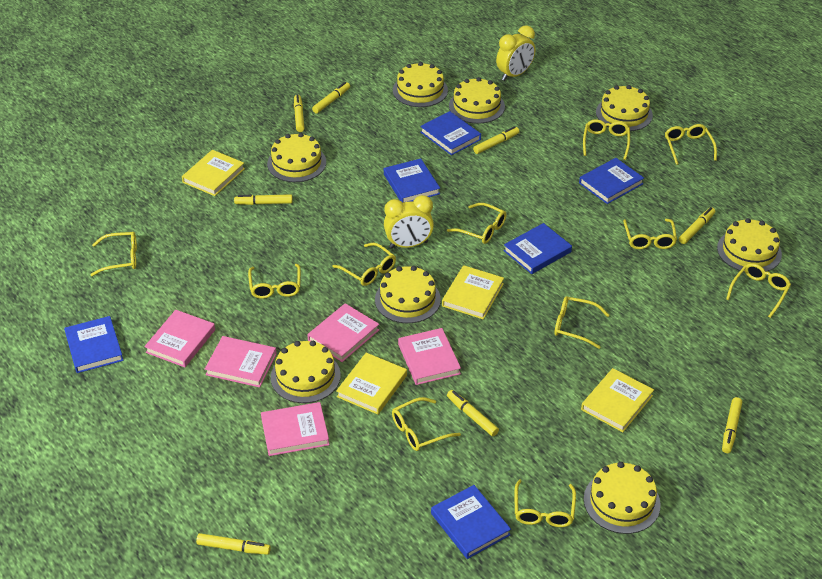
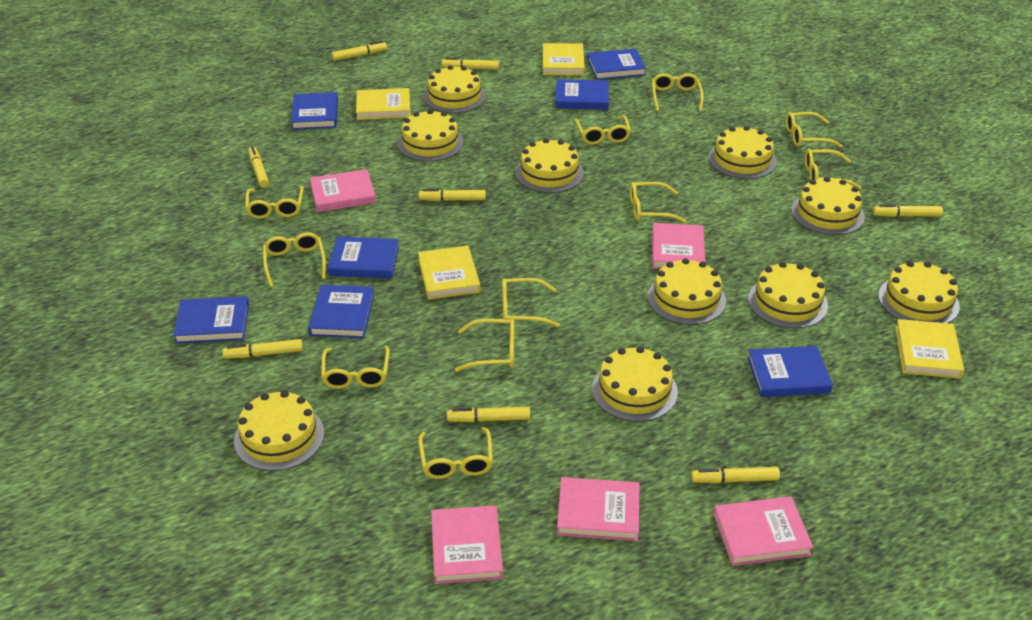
blue book: [64,316,123,373] [384,158,440,203] [420,111,481,155] [431,485,511,559] [503,223,572,274] [579,158,644,204] = 6 -> [173,296,249,344] [291,92,338,130] [308,285,374,338] [328,237,399,279] [555,79,609,110] [587,49,646,80] [748,346,833,397] = 7
yellow cake: [267,133,326,182] [271,341,341,403] [375,266,441,323] [393,62,448,107] [449,77,505,124] [584,462,661,534] [596,85,653,131] [717,218,782,272] = 8 -> [234,391,324,471] [397,109,464,162] [423,65,486,113] [515,138,584,193] [592,346,678,422] [647,258,726,325] [709,126,777,179] [748,262,828,328] [792,177,865,235] [878,261,960,323] = 10
yellow clock: [384,195,434,248] [496,25,535,81] = 2 -> none = 0

